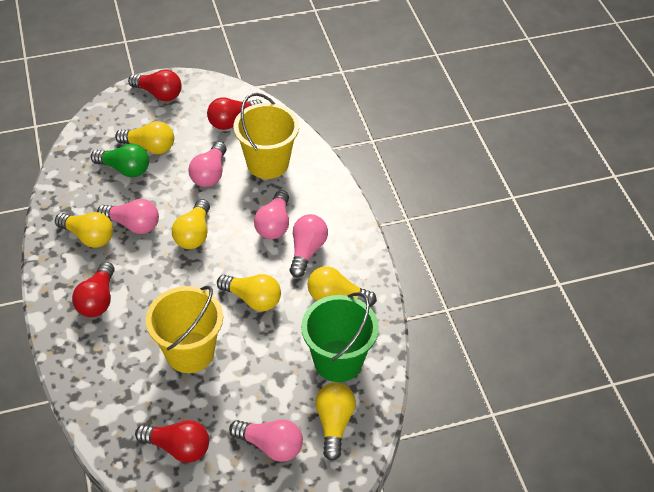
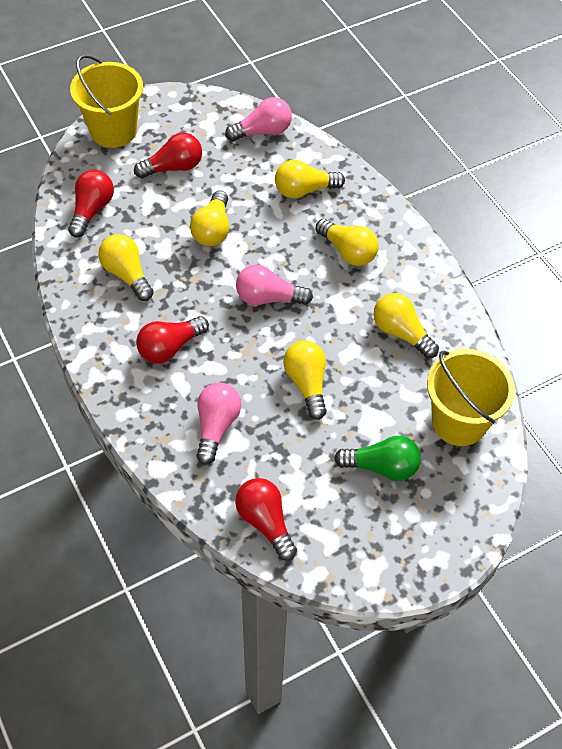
green bucket: [301,292,379,382] = 1 -> none = 0
pink light bulb: [97,199,159,234] [188,142,227,187] [229,420,303,462] [254,190,289,239] [290,214,328,277] = 5 -> [196,383,241,465] [225,97,292,141] [236,264,313,305] = 3

